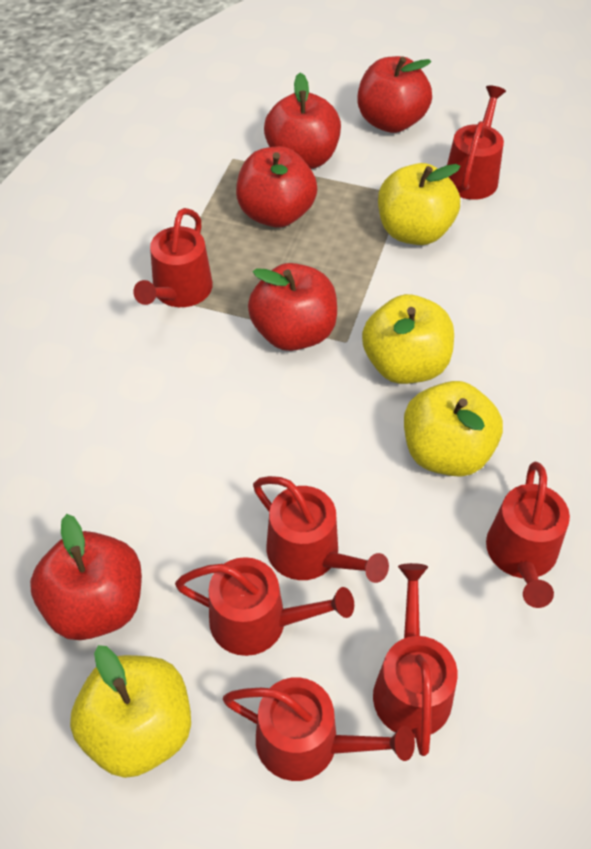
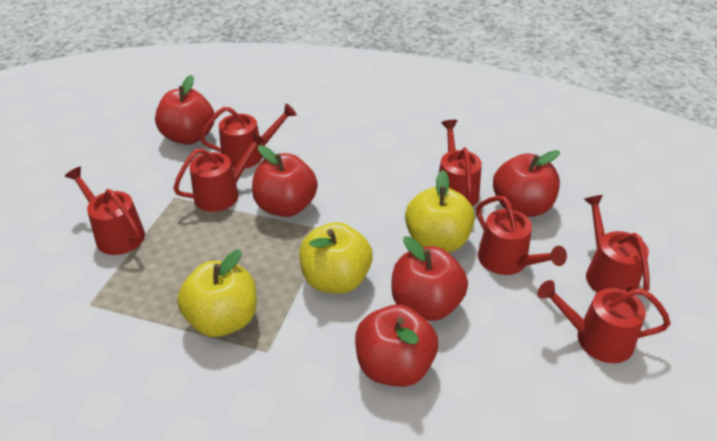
yellow apple: [70,645,191,778] [362,294,454,384] [378,163,461,245] [404,381,503,477] = 4 -> [177,250,257,337] [299,222,373,294] [405,170,475,253] = 3

